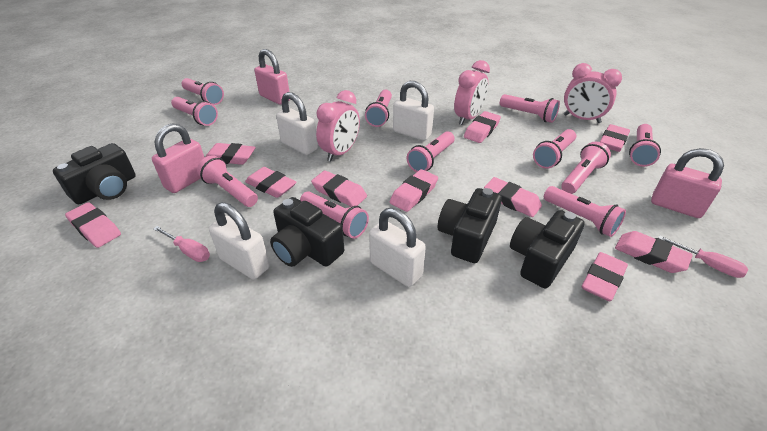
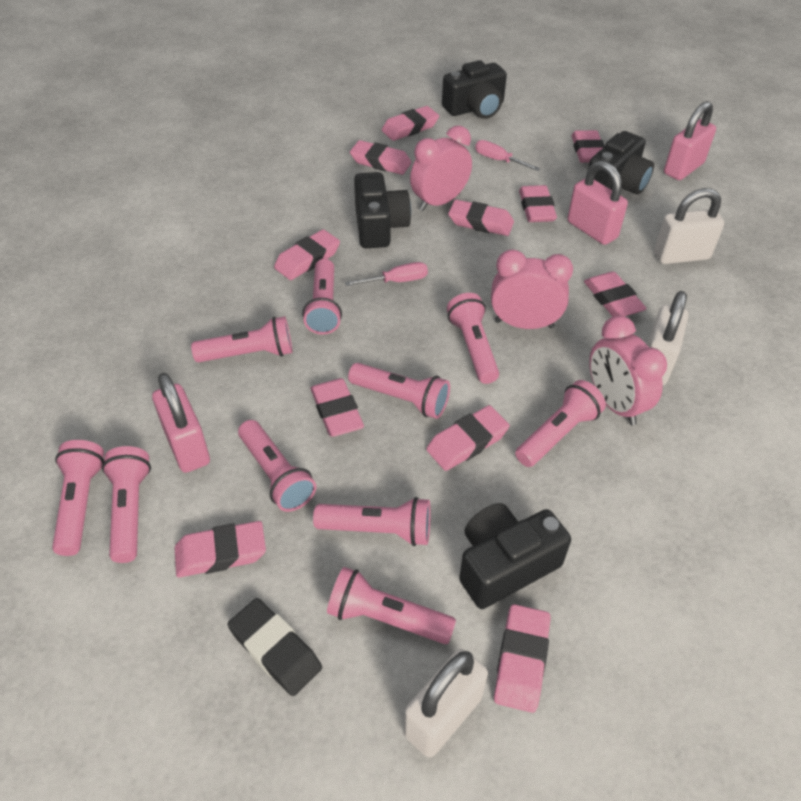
black eraser: none = 0 -> [228,598,322,696] = 1
pink eraser: [65,202,121,248] [205,143,256,165] [245,167,296,198] [311,170,367,207] [390,169,438,212] [464,111,501,143] [484,177,542,217] [582,252,628,301] [600,124,630,152] [615,231,693,273] = 10 -> [174,521,266,577] [274,229,340,280] [311,378,364,437] [350,140,412,175] [382,106,439,141] [426,405,510,471] [448,200,514,236] [494,604,550,713] [519,185,557,222] [572,130,605,163] [584,272,647,317] = 11
pink flashlight: [171,97,218,126] [182,78,224,105] [197,155,258,207] [300,191,369,239] [365,90,392,127] [407,131,454,172] [500,94,560,123] [533,129,576,169] [544,186,626,237] [561,142,611,194] [629,124,661,167] = 11 -> [52,440,104,556] [102,446,151,563] [191,316,292,362] [238,420,316,512] [302,259,342,335] [313,497,431,546] [327,567,456,644] [348,363,450,419] [447,293,499,384] [515,380,606,467] = 10
white padlock: [209,202,270,280] [276,92,318,155] [369,208,426,287] [393,81,434,141] = 4 -> [404,649,488,758] [647,291,688,385] [654,188,724,264] = 3

